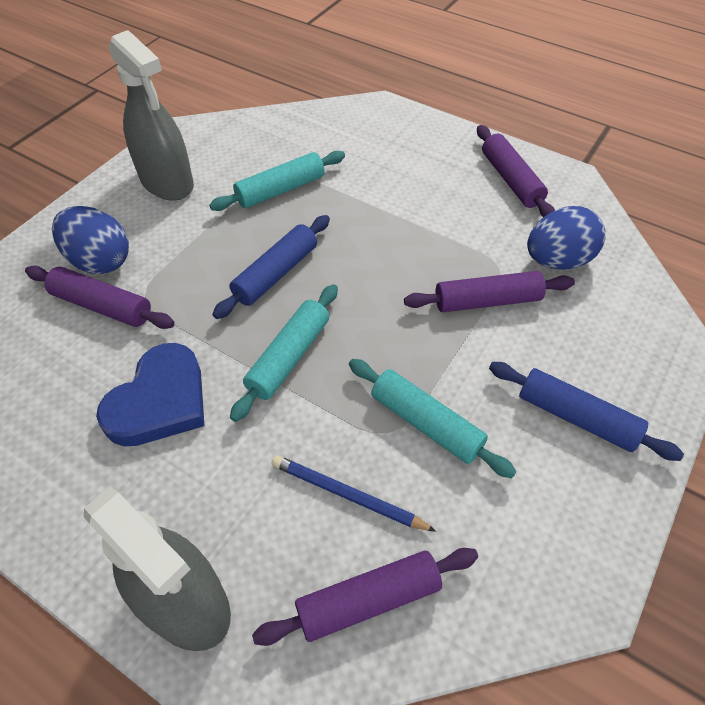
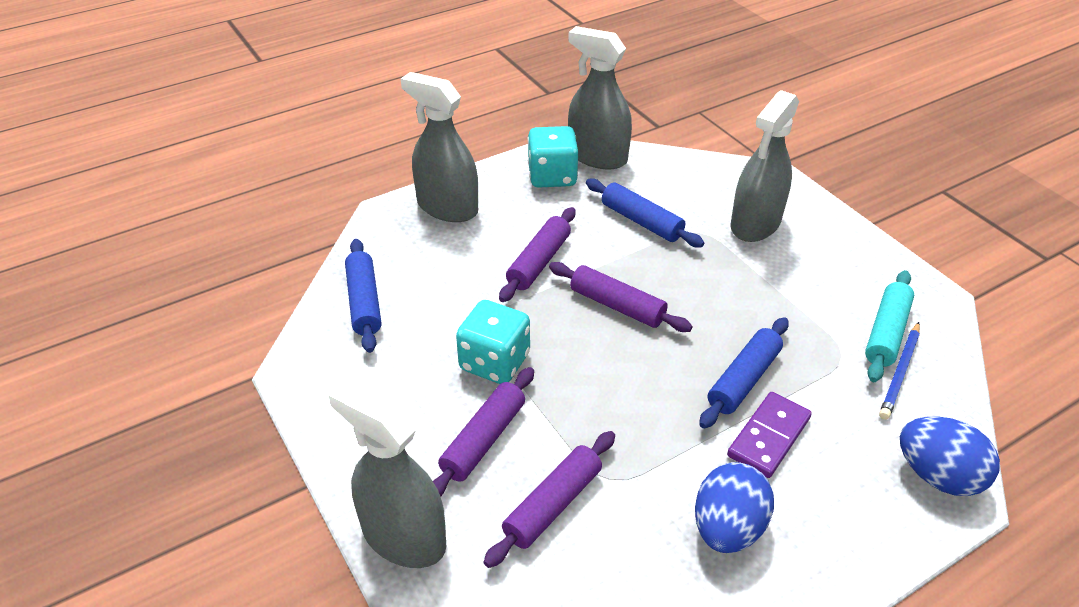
blue heart: [96,343,204,447] = 1 -> none = 0
blue rolling pin: [212,215,330,319] [489,362,684,461] = 2 -> [345,239,381,353] [586,178,704,247] [699,317,789,429] = 3
grey spray bottle: [84,486,231,651] [108,30,194,201] = 2 -> [329,381,446,568] [401,72,478,222] [568,26,632,169] [730,90,799,242] = 4
purple domino: none = 0 -> [727,392,812,478] = 1
turquoise dice: none = 0 -> [456,300,530,384] [528,126,578,188] = 2
turquoise rolling pin: [209,151,345,211] [230,284,338,422] [349,359,517,478] = 3 -> [865,270,914,382] = 1

